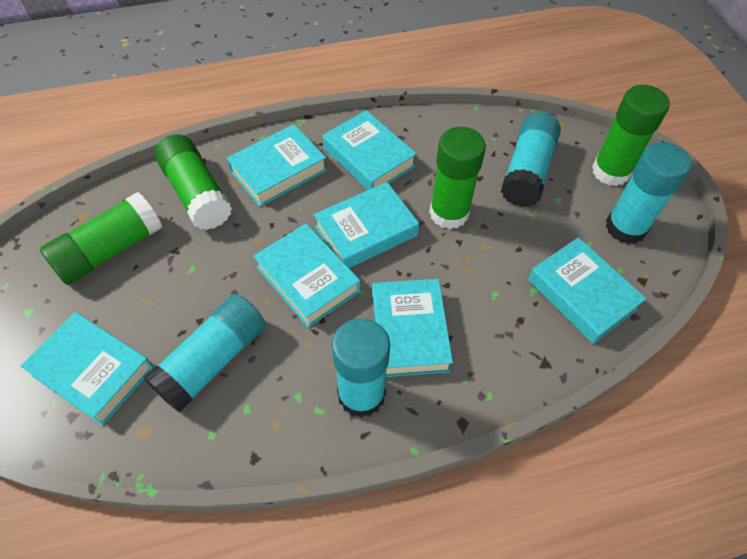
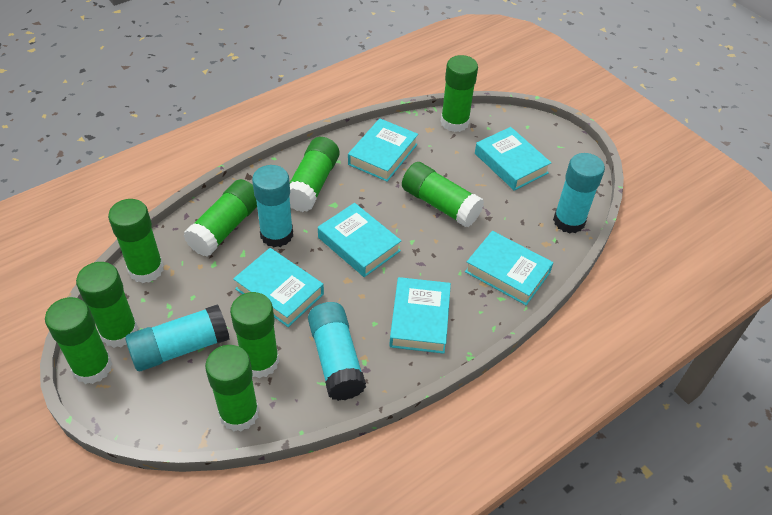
green glue stick: [40,192,162,285] [155,134,232,230] [429,127,486,229] [592,85,670,186] = 4 -> [45,297,112,384] [76,262,138,348] [108,199,163,283] [183,179,257,257] [205,345,259,432] [230,292,279,378] [289,137,339,212] [402,162,484,227] [441,55,478,132] = 9
turquoise book: [21,312,153,426] [227,124,327,207] [253,223,360,328] [314,182,419,268] [322,110,417,190] [372,279,453,377] [528,237,646,344] = 7 -> [233,248,324,327] [318,203,401,277] [348,119,418,182] [389,277,451,354] [465,231,553,305] [475,127,551,191] = 6

